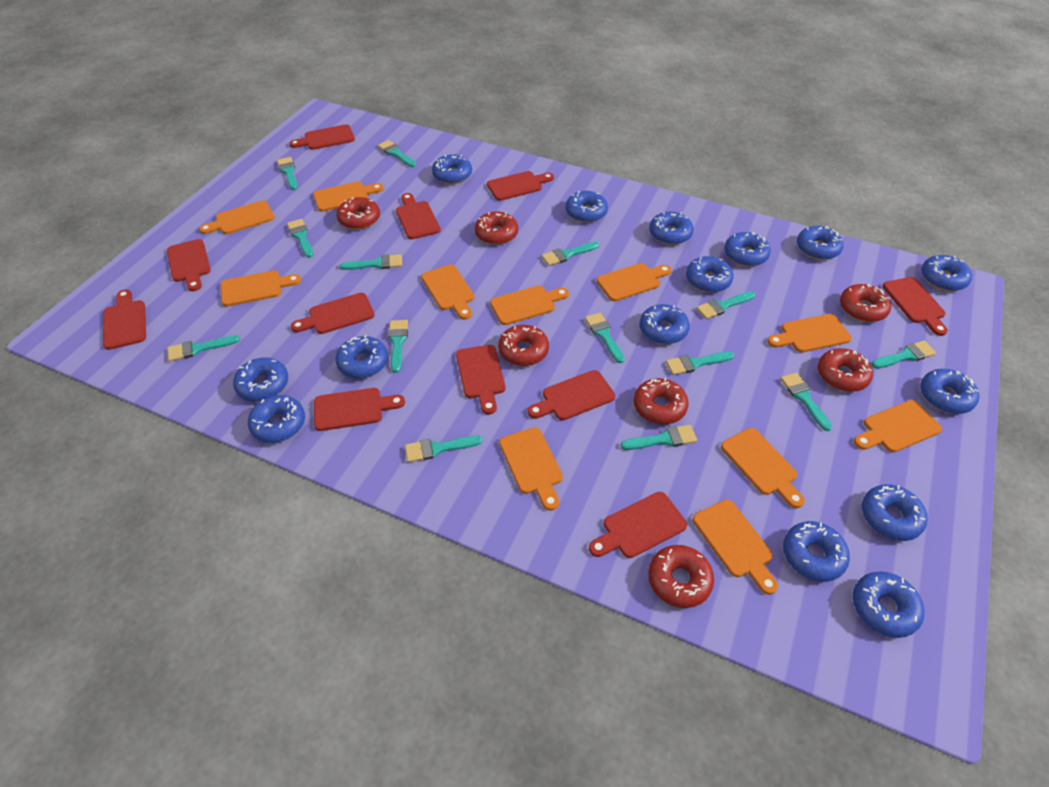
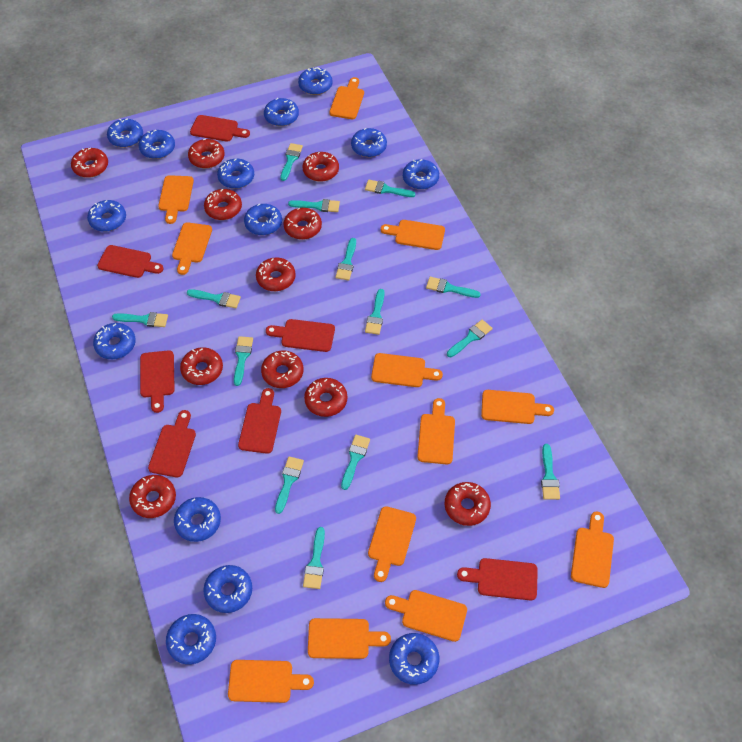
blue donut: [233,357,288,402] [248,395,305,443] [336,335,388,379] [432,154,472,184] [565,191,608,223] [640,304,690,344] [649,211,694,245] [686,256,733,292] [724,232,771,266] [783,521,850,582] [797,226,844,260] [853,572,924,638] [862,484,928,541] [920,369,980,414] [921,255,972,291] = 15 -> [87,200,126,232] [93,323,136,359] [107,118,143,147] [139,130,175,159] [166,614,216,665] [174,497,221,542] [203,565,252,613] [217,159,254,189] [244,204,282,235] [264,98,299,126] [298,67,333,95] [351,128,387,157] [389,633,439,685] [403,159,439,190] = 14
orange cutting board: [199,200,275,234] [221,271,301,306] [313,182,384,212] [421,264,474,320] [490,285,569,325] [499,427,563,511] [597,263,672,301] [693,499,778,595] [721,428,805,508] [767,314,852,353] [854,400,942,453] = 11 -> [158,175,194,224] [172,222,212,275] [228,660,314,703] [308,618,391,659] [329,77,364,119] [368,506,416,582] [371,353,443,387] [381,220,445,250] [385,590,467,642] [417,398,455,464] [481,390,554,424] [571,512,614,588] = 12
red cutting board: [103,289,146,350] [167,239,211,291] [289,124,355,150] [291,293,374,334] [314,388,405,431] [396,193,441,239] [456,345,505,414] [487,171,554,201] [528,370,615,420] [589,492,687,558] [882,277,948,336] = 11 -> [97,245,164,278] [140,350,175,413] [148,410,196,477] [190,115,250,142] [238,388,281,454] [266,319,335,352] [457,558,538,601] = 7
red donut: [337,197,380,229] [475,212,518,245] [498,325,549,366] [634,378,689,424] [648,545,714,608] [818,348,873,392] [840,284,891,322] = 7 -> [71,148,108,178] [129,475,176,518] [180,347,223,385] [188,138,225,168] [204,189,242,220] [256,257,296,291] [261,350,303,388] [284,207,322,240] [302,152,339,182] [304,378,347,417] [445,482,491,526] = 11

